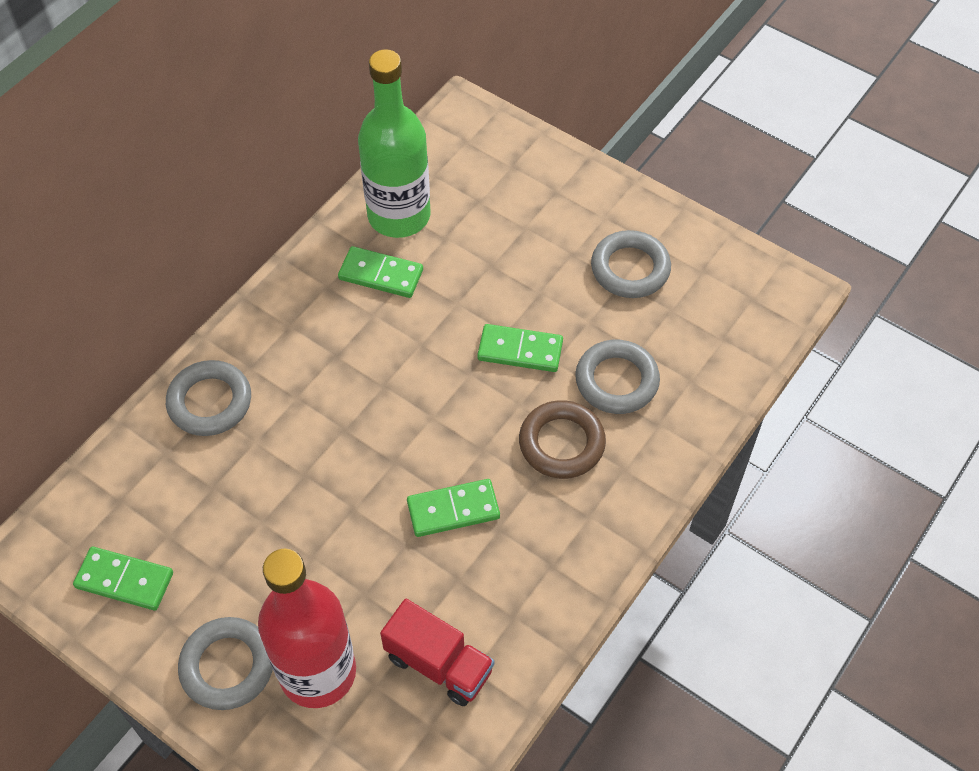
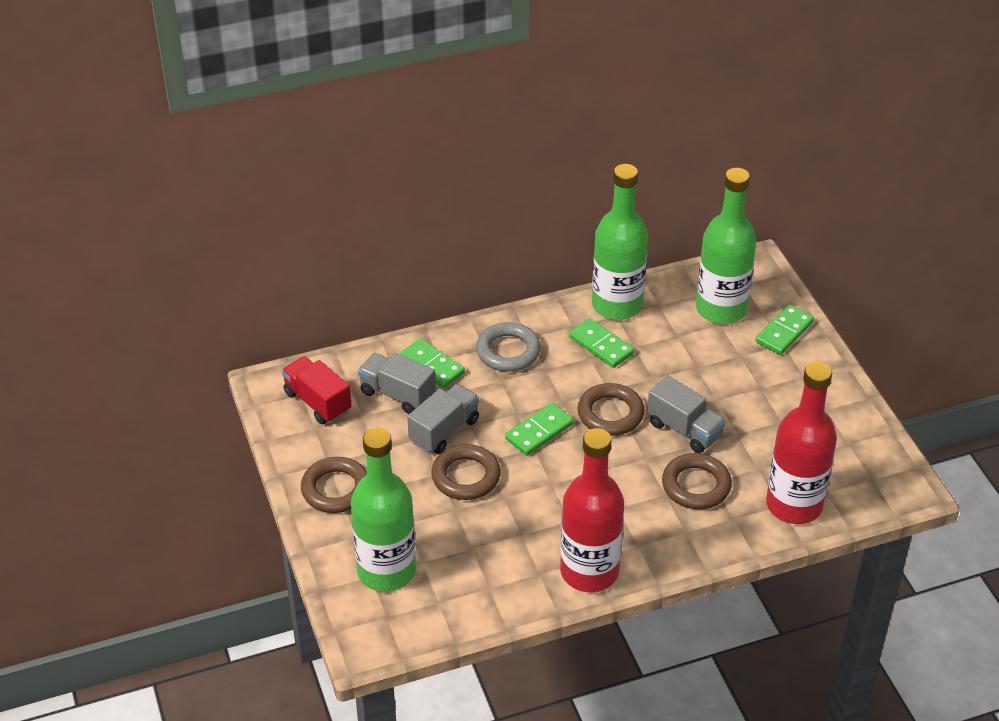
brown ring: [519,400,606,479] = 1 -> [301,457,367,513] [431,444,501,500] [577,383,645,436] [662,453,732,509] = 4
green bottle: [358,49,430,238] = 1 -> [351,428,416,592] [592,164,648,320] [696,168,757,324] = 3
grey ring: [166,360,251,436] [178,617,273,710] [575,340,660,414] [591,230,671,298] = 4 -> [476,322,541,372] = 1
grey truck: none = 0 -> [358,353,436,414] [407,384,479,454] [647,375,726,453] = 3
red bottle: [258,549,356,708] = 1 -> [560,428,624,592] [766,362,837,524] = 2

